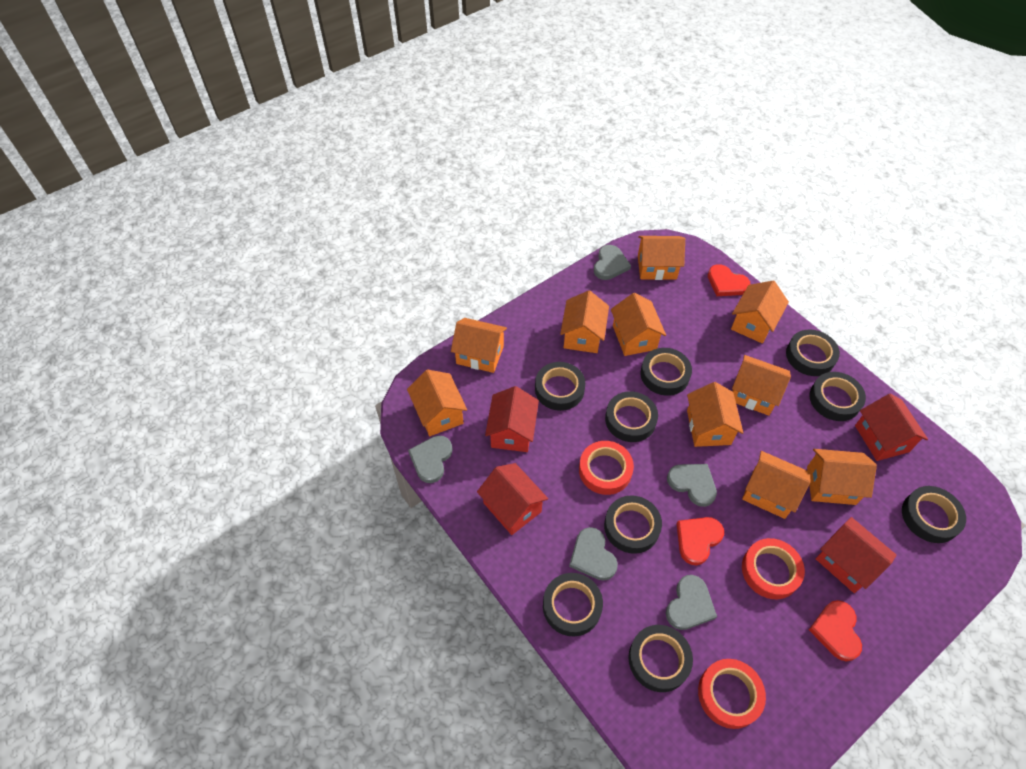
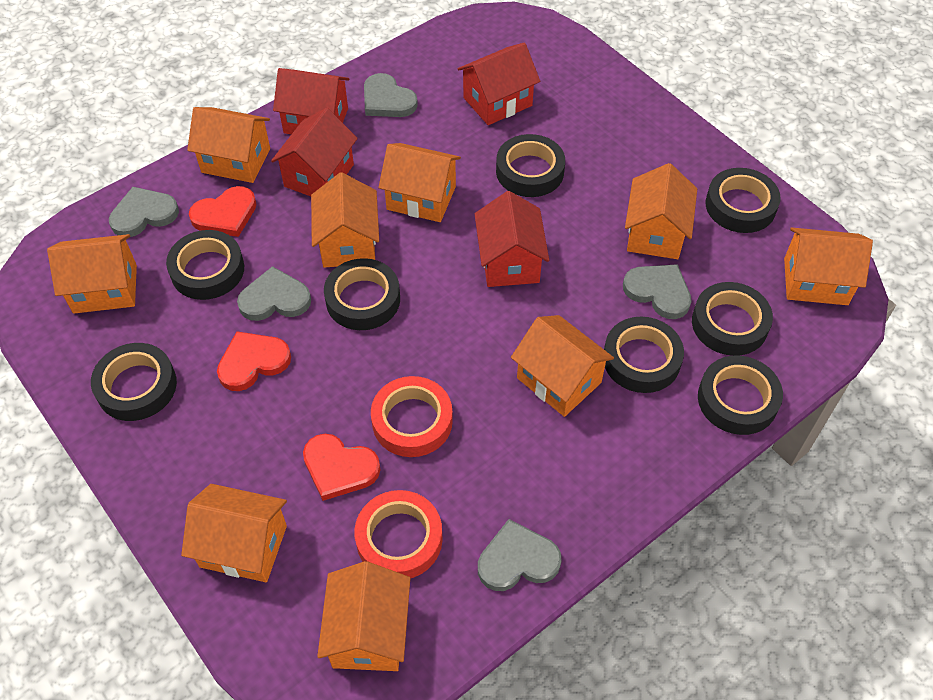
black tape: [535,362,585,411] [543,573,603,637] [604,495,662,554] [605,391,658,442] [628,625,693,692] [640,348,692,396] [786,330,840,376] [809,372,866,421] [902,486,966,543] = 9 -> [91,343,177,421] [166,230,244,300] [324,258,400,330] [496,134,565,197] [604,317,684,393] [692,282,773,356] [698,355,783,435] [706,168,781,233] = 8
orange house: [407,369,467,436] [451,318,507,373] [560,290,609,353] [611,293,666,356] [638,236,685,280] [687,382,743,447] [731,281,789,343] [732,355,791,416] [742,451,811,519] [807,449,877,505] = 10 -> [47,234,137,314] [181,484,287,582] [187,107,270,183] [311,172,379,268] [317,561,410,671] [379,143,461,222] [511,315,614,417] [625,163,697,259] [784,228,873,305] = 9
red tape: [579,441,634,495] [698,659,766,729] [742,538,805,599] = 3 -> [354,490,443,579] [371,376,453,457] = 2

